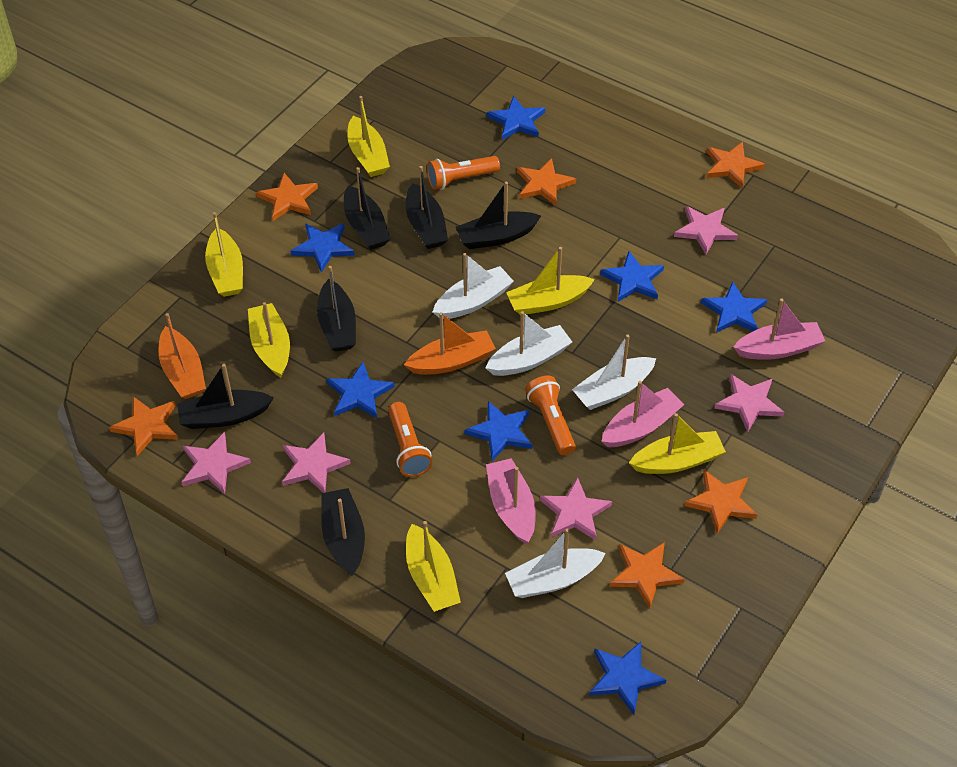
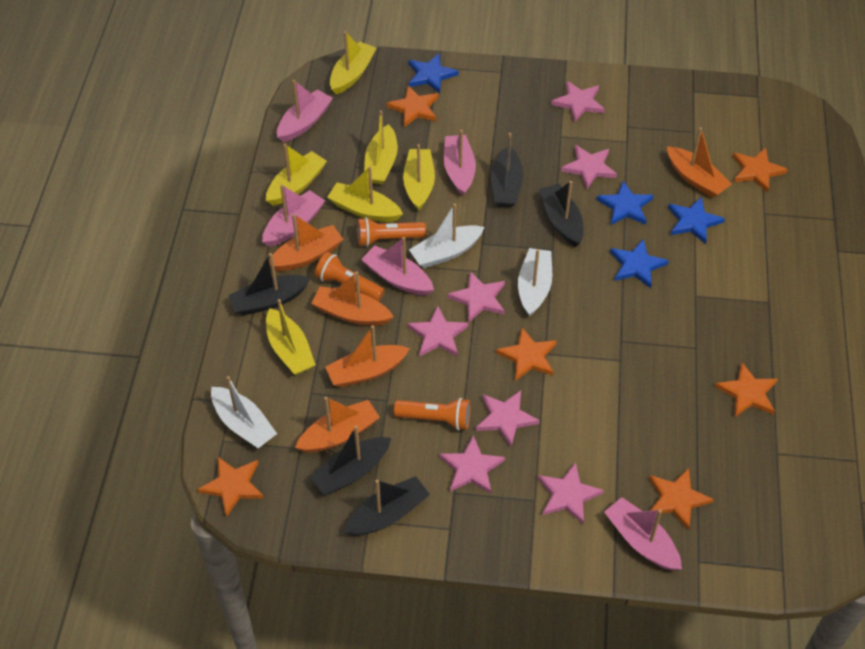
black boat: [177,364,274,429] [317,266,356,352] [321,488,365,576] [344,167,390,250] [406,166,448,249] [456,182,541,249] = 6 -> [228,253,310,315] [310,426,391,495] [345,476,430,535] [491,133,523,207] [539,181,584,247] = 5
blue star: [291,223,355,273] [326,362,394,418] [465,401,533,461] [487,96,545,140] [589,642,666,715] [600,251,664,302] [701,281,767,333] = 7 -> [409,53,459,94] [596,180,654,225] [610,239,669,288] [668,197,725,244] = 4
orange boat: [158,313,206,399] [404,312,496,375] = 2 -> [269,214,344,271] [295,397,380,453] [311,271,394,326] [325,325,410,387] [667,127,732,198] = 5
pink boat: [486,458,536,544] [601,381,684,447] [734,299,825,360] = 3 -> [262,184,325,247] [277,80,333,142] [361,237,434,295] [444,129,476,196] [604,497,682,570] = 5
pink star: [182,432,251,494] [282,432,351,493] [540,477,612,540] [674,206,738,254] [714,374,785,432] = 5 -> [407,306,469,357] [440,435,505,494] [447,271,505,323] [476,390,540,447] [538,462,604,524] [551,81,605,122] [561,145,617,189] = 7
white boat: [433,253,514,319] [486,311,572,376] [505,529,606,598] [572,334,656,410] = 4 -> [211,376,277,448] [409,203,484,268] [518,248,552,317] = 3

